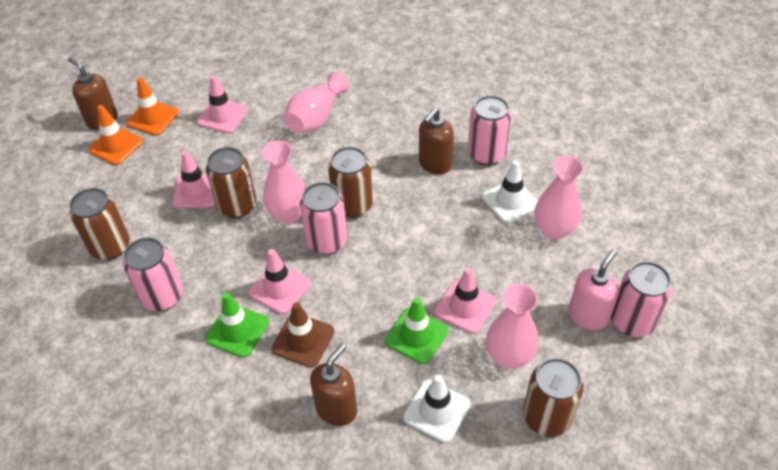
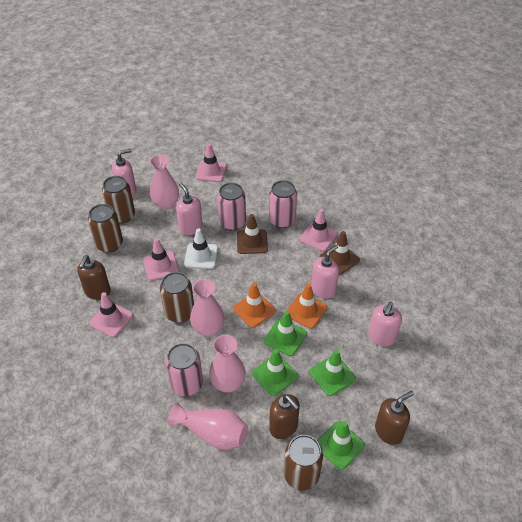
brown traffic cone: [271,302,334,368] = 1 -> [237,214,268,254] [320,231,360,275] = 2
green traffic cone: [205,292,269,358] [385,297,449,364] = 2 -> [252,349,298,396] [264,311,307,356] [310,349,356,396] [317,421,365,470] = 4
pink can: [123,237,183,311] [300,182,347,255] [468,95,511,165] [611,261,672,337] = 4 -> [165,343,203,396] [217,183,246,231] [269,180,297,228] = 3
pink soap dispenser: [568,249,619,331] = 1 -> [112,149,136,197] [176,182,203,235] [311,245,339,299] [368,302,402,346] = 4
white traffic cone: [403,375,471,443] [482,160,538,223] = 2 -> [184,228,218,269] = 1

